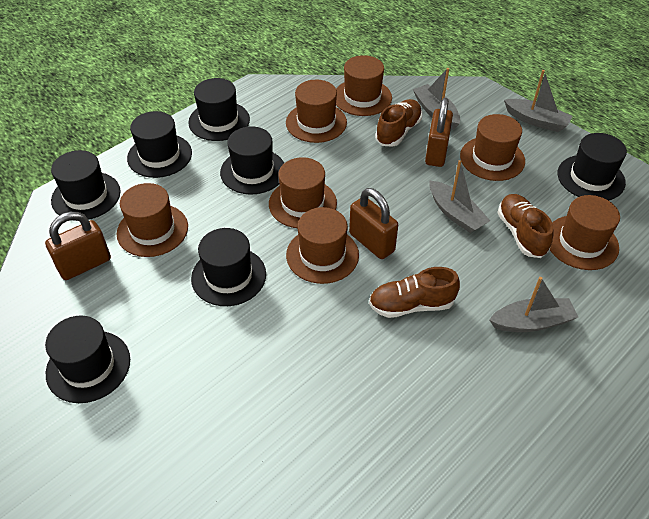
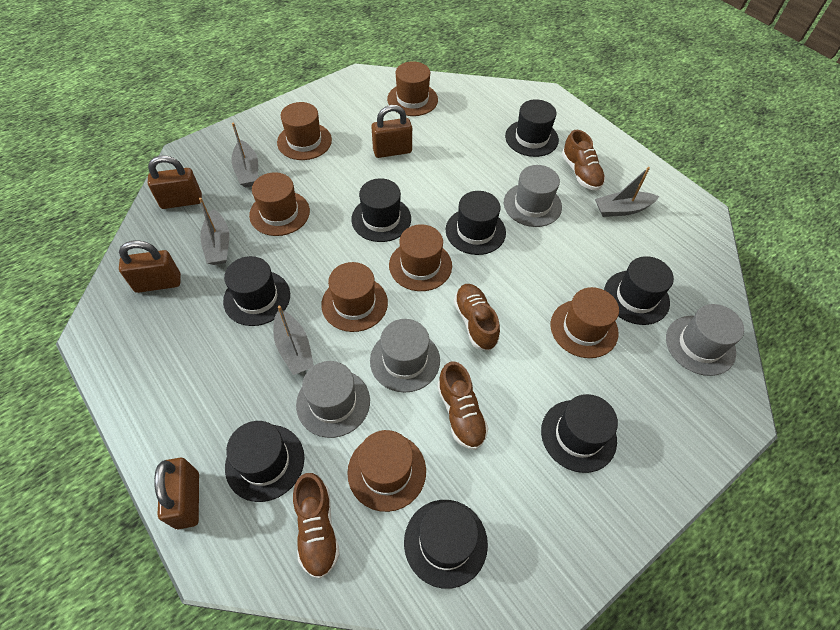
black hat: [45,315,130,403] [51,150,121,221] [127,111,192,178] [188,78,250,141] [191,228,266,306] [220,126,284,195] [557,133,627,200] = 7 -> [223,256,290,326] [225,421,305,502] [351,178,411,242] [404,500,488,589] [446,191,506,255] [505,99,559,157] [541,394,618,473] [604,256,674,325] = 8
brown padlock: [45,212,111,280] [349,188,398,259] [425,98,453,167] = 3 -> [119,241,181,293] [148,156,202,209] [154,458,199,529] [371,105,412,158] = 4
brown shoe: [369,267,460,318] [375,99,422,147] [497,194,554,258] = 3 -> [293,473,340,579] [437,361,489,450] [454,284,500,351] [562,130,605,190] = 4
grey hat: none = 0 -> [296,361,370,438] [370,319,440,393] [504,165,562,227] [666,304,744,376] = 4

